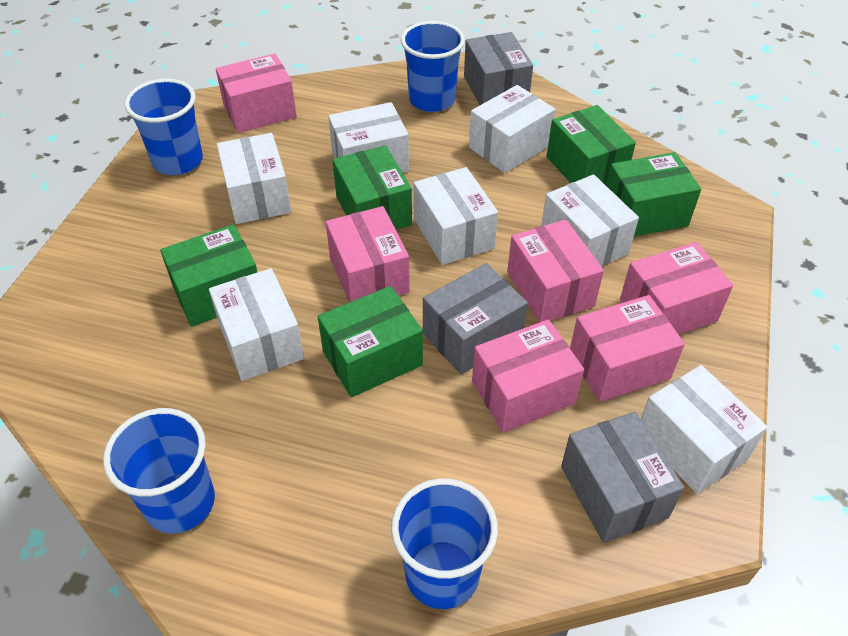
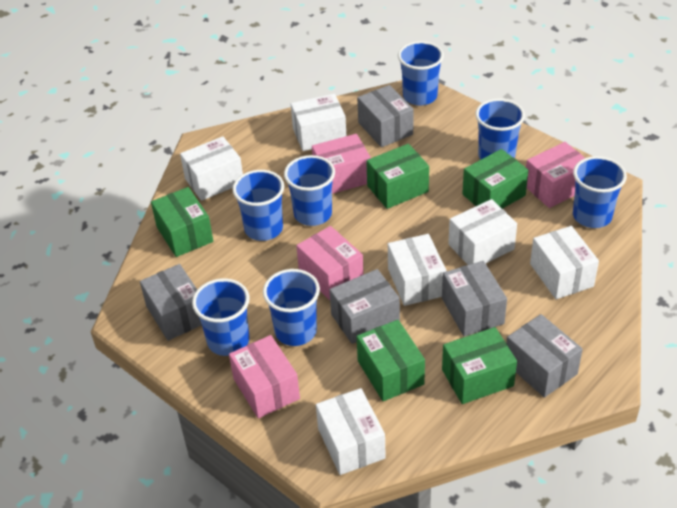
blue cup: [103,408,215,533] [125,79,203,175] [391,478,498,609] [401,21,465,112] = 4 -> [192,278,250,356] [232,170,284,241] [263,269,320,346] [284,155,335,226] [398,41,444,106] [475,99,525,160] [573,156,627,228] = 7
grey box: [423,263,528,375] [464,32,533,105] [561,412,684,543] = 3 -> [140,264,202,341] [329,269,400,344] [357,85,414,147] [442,261,507,336] [506,314,583,398] = 5
pink box: [216,53,297,133] [326,206,410,302] [472,319,584,433] [507,219,604,323] [570,295,685,402] [620,242,733,335] = 6 -> [229,335,300,418] [296,226,364,300] [312,134,371,194] [526,142,585,208] = 4
white box: [209,268,304,381] [217,133,291,224] [328,102,409,173] [414,167,498,265] [469,85,555,173] [541,174,639,267] [641,365,767,494] = 7 -> [180,136,243,201] [291,94,346,151] [316,388,386,475] [388,234,446,306] [448,199,517,265] [530,226,599,299] = 6

